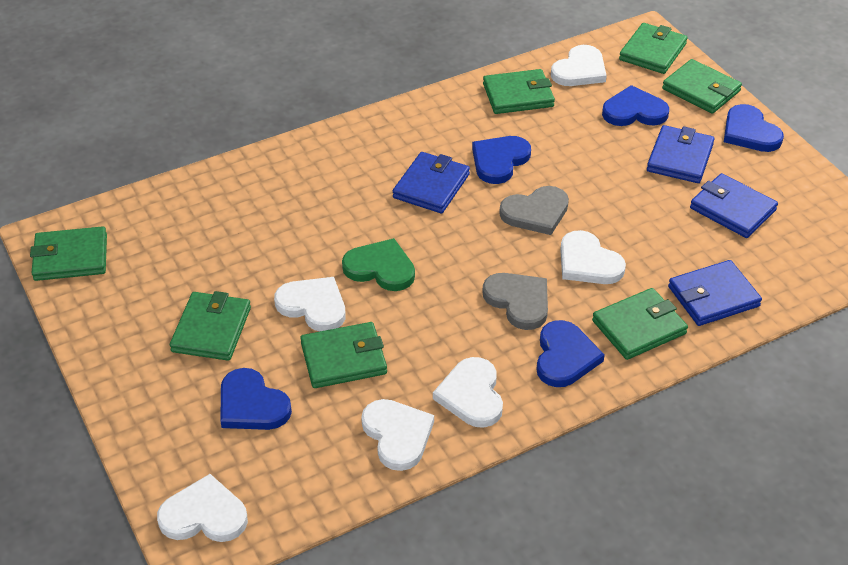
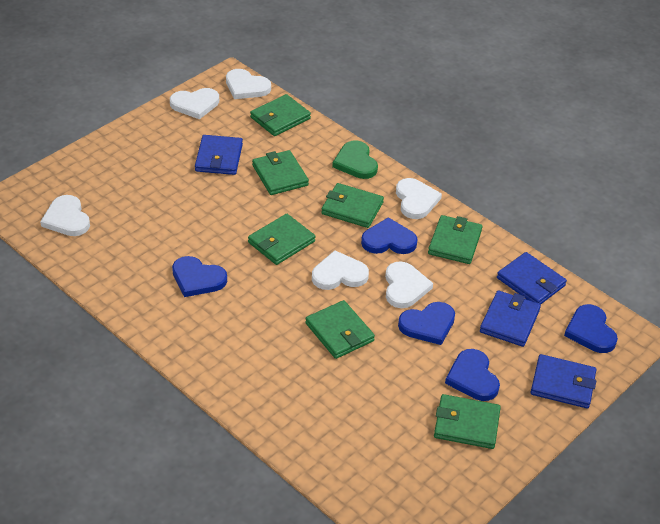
grey heart: [482,273,548,330] [499,186,569,235] = 2 -> none = 0

